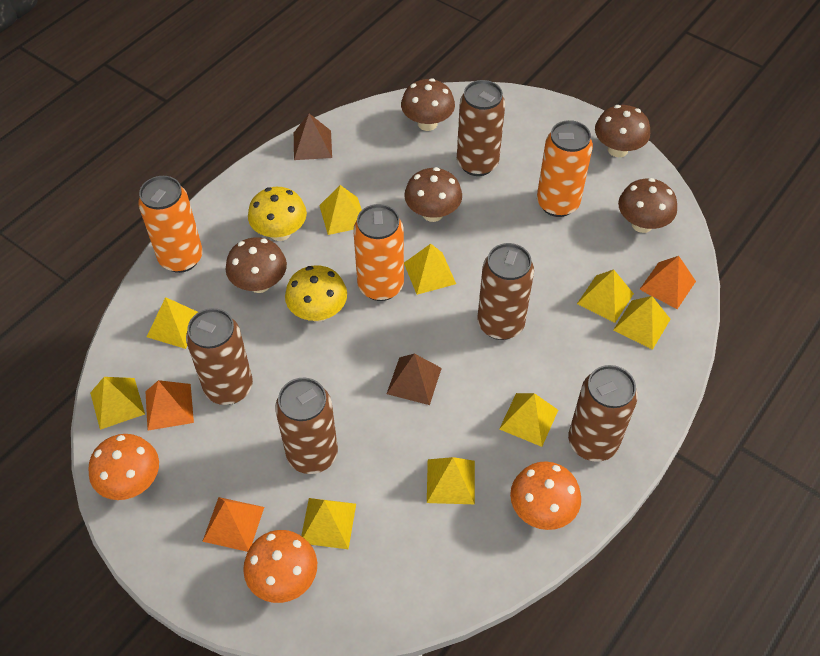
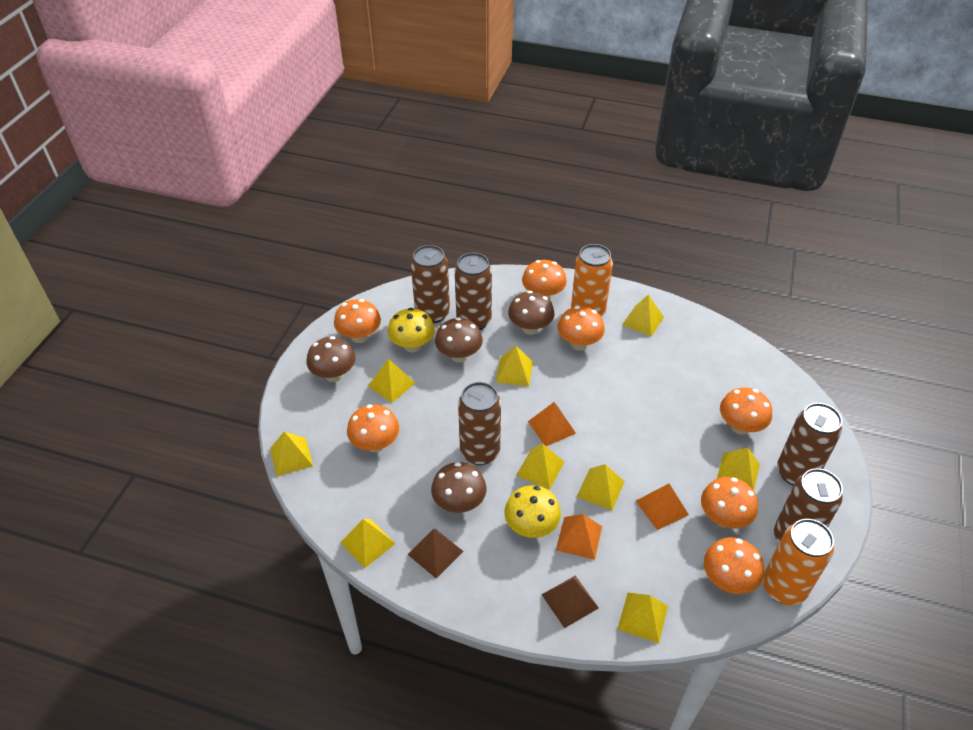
brown mushroom: [226,237,287,293] [401,78,455,131] [404,167,462,222] [595,105,650,157] [618,178,677,233] = 5 -> [306,336,356,382] [431,462,486,513] [435,317,483,362] [508,291,555,335] = 4
orange can: [138,176,203,273] [353,204,404,301] [537,120,593,217] = 3 -> [571,244,613,317] [763,519,834,605] = 2
orange mushroom: [88,434,159,500] [243,530,317,603] [510,462,581,530] = 3 -> [334,299,381,343] [347,405,399,452] [522,260,567,299] [557,306,605,350] [701,477,758,528] [704,537,764,594] [720,387,772,435] = 7

